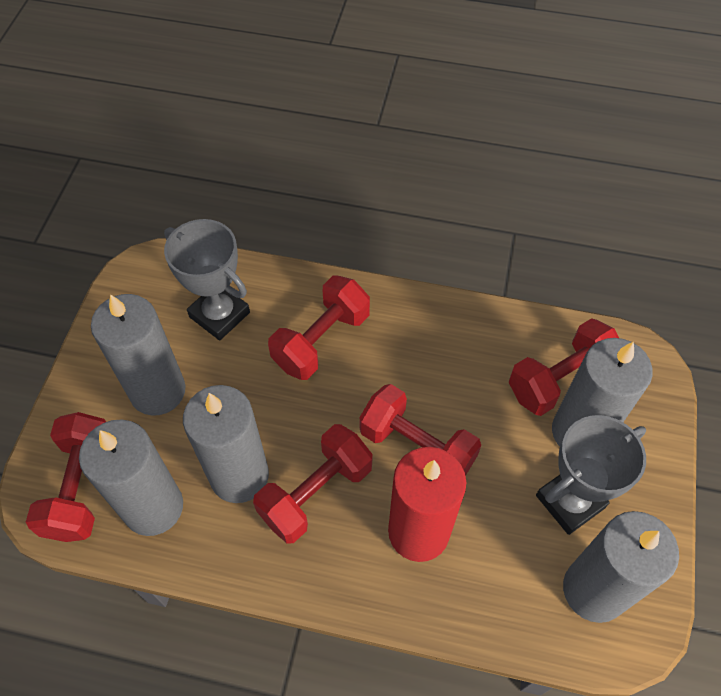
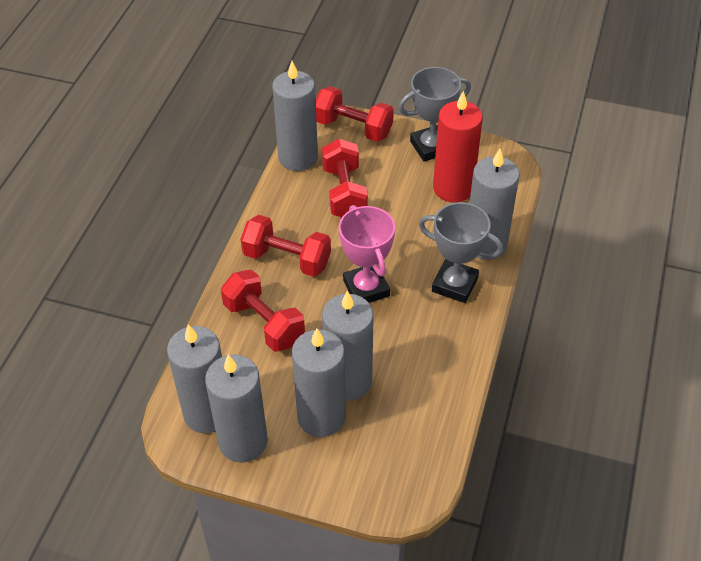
grey candle: [79,420,183,536] [91,294,186,416] [183,385,269,503] [552,338,653,446] [563,511,679,623] = 5 -> [167,324,222,433] [205,355,268,463] [272,61,318,171] [292,328,346,437] [322,291,373,401] [470,149,520,260] = 6
pink trophy: none = 0 -> [339,205,395,303] = 1
red dumbbell: [26,412,106,542] [253,424,373,543] [268,276,370,380] [359,384,481,476] [509,318,619,416] = 5 -> [221,269,305,352] [241,215,331,277] [316,86,394,142] [322,139,368,217] = 4

